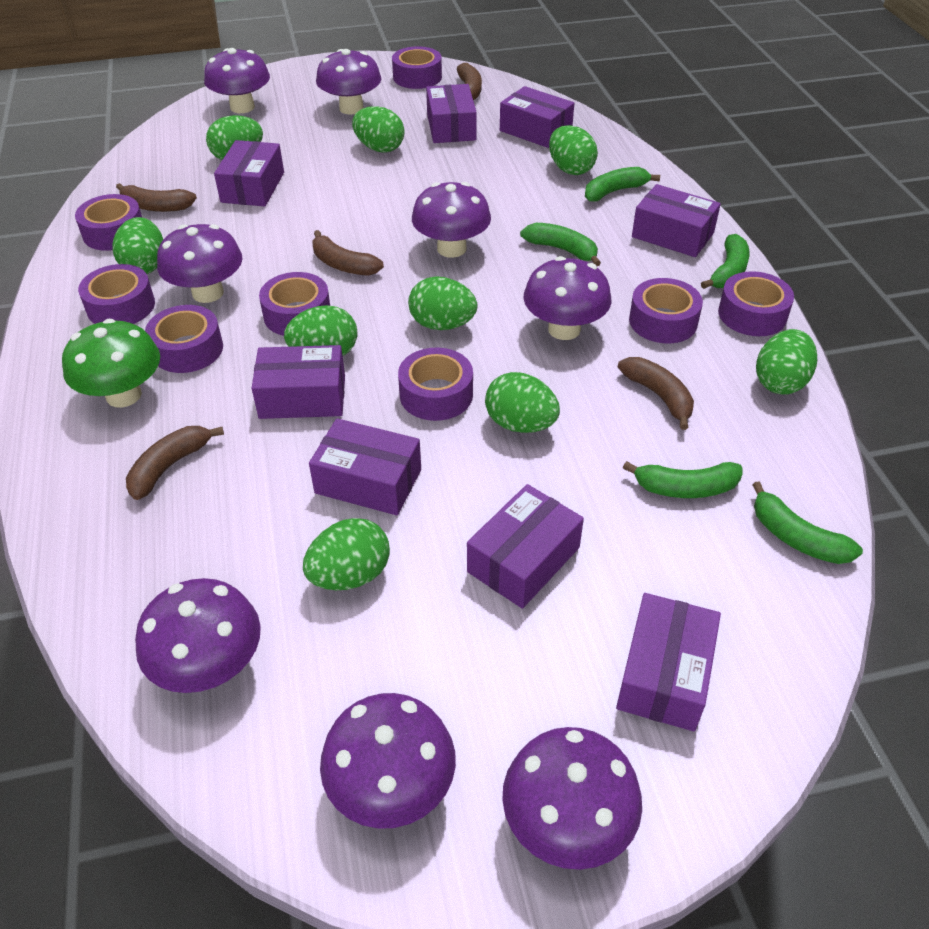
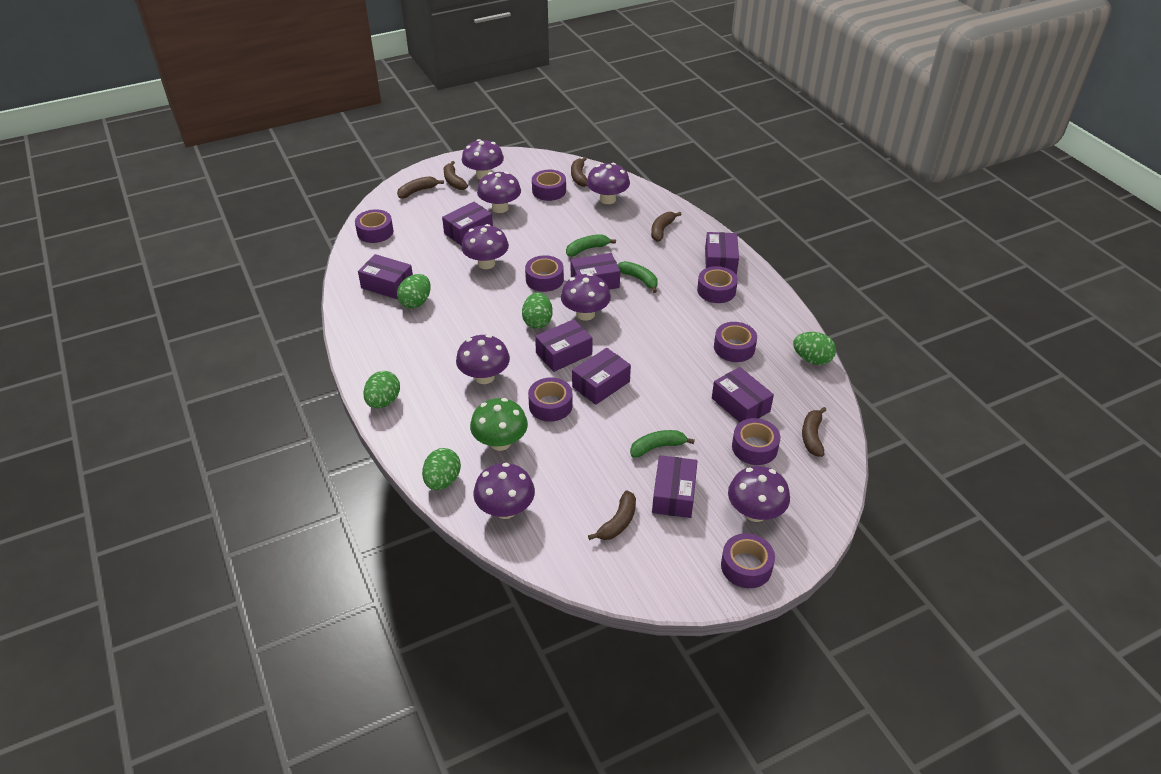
brown banana: [116,183,197,212] [126,426,224,500] [312,230,384,276] [457,63,482,100] [618,357,694,430] = 5 -> [397,176,444,199] [444,161,468,190] [571,157,587,187] [588,490,636,540] [651,212,682,242] [802,407,826,457] = 6
green banana: [520,223,601,266] [585,167,660,202] [623,461,743,498] [701,234,749,289] [752,481,863,564] = 5 -> [566,234,616,256] [617,261,658,293] [630,430,695,458] = 3
green egg: [113,217,163,274] [206,115,263,160] [284,305,357,356] [303,518,390,590] [352,106,405,153] [408,276,477,330] [485,372,560,433] [549,125,598,175] [756,329,817,395] = 9 -> [363,371,400,409] [397,274,431,309] [422,448,461,490] [522,292,553,329] [793,332,836,365] = 5

